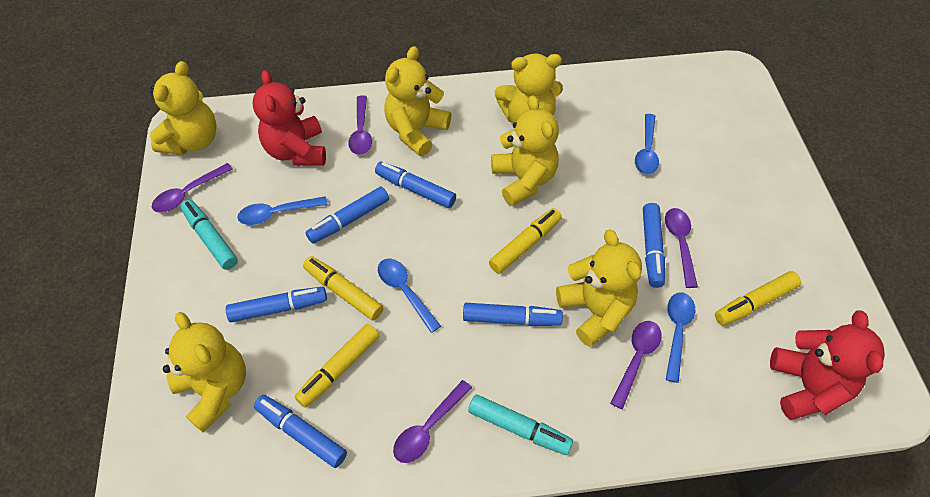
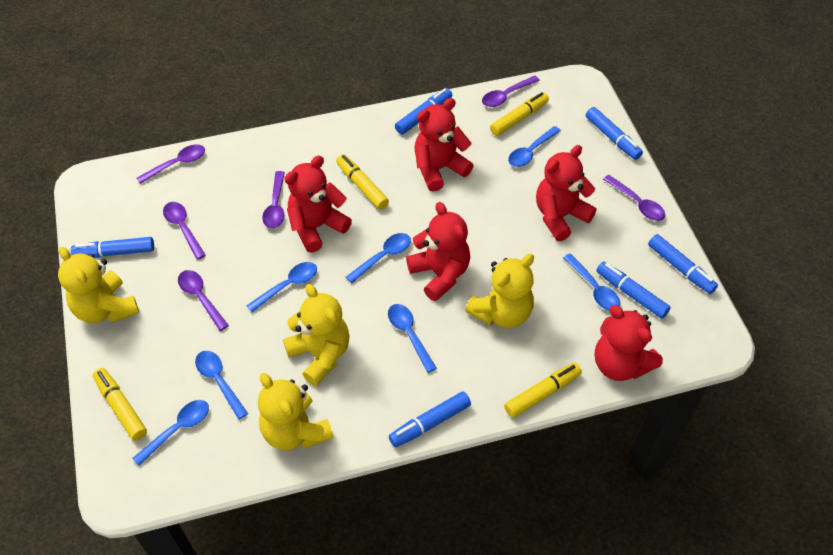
blue spoon: [237,196,328,225] [378,259,441,333] [635,114,659,174] [665,292,695,383] = 4 -> [132,400,209,465] [195,351,248,420] [246,262,317,312] [346,233,411,283] [388,304,437,373] [508,126,561,167] [563,253,620,311] = 7
purple spoon: [152,163,233,213] [348,95,372,155] [393,380,472,463] [610,321,662,409] [665,208,698,288] = 5 -> [136,144,205,184] [163,202,206,260] [178,270,229,331] [262,171,285,228] [482,76,540,107] [603,175,665,221] = 6
red teddy bear: [253,70,326,165] [770,311,885,420] = 2 -> [285,156,352,252] [406,202,470,301] [415,98,474,192] [536,145,597,241] [595,305,663,381] = 5
turquoise marker: [181,200,238,270] [468,394,573,455] = 2 -> none = 0
yellow teddy bear: [150,61,217,155] [163,312,246,432] [384,46,451,156] [491,95,559,206] [495,54,563,123] [556,230,642,347] = 6 -> [58,247,139,323] [258,373,334,450] [283,284,350,386] [465,254,534,328] = 4

